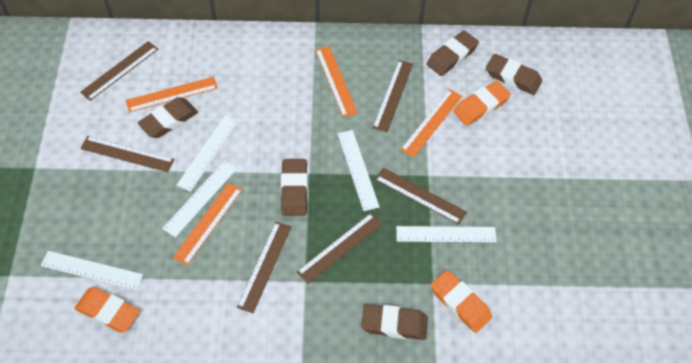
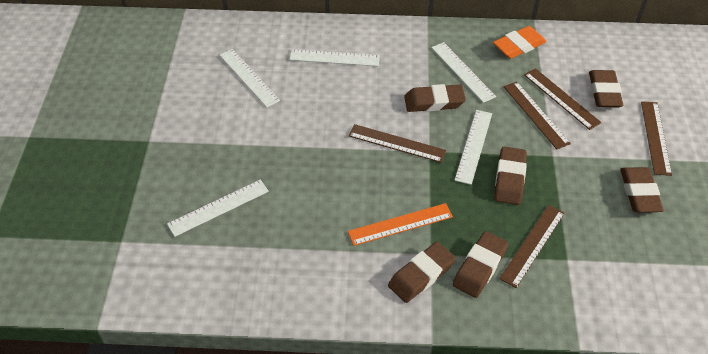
brown eraser: [137,97,198,138] [281,159,308,216] [361,304,428,340] [427,30,479,76] [486,54,542,95] = 5 -> [388,242,456,303] [404,84,466,112] [453,231,508,298] [495,147,527,205] [589,70,623,107] [620,167,664,212] = 6
brown ruler: [80,41,158,101] [80,136,174,172] [237,222,291,313] [297,213,383,284] [372,60,413,132] [375,167,467,224] = 6 -> [348,124,446,163] [499,205,565,288] [504,81,571,149] [524,68,602,130] [641,101,672,176] = 5
orange eraser: [74,287,140,332] [430,270,492,333] [453,81,511,126] = 3 -> [493,26,547,59] = 1
orange ruler: [126,77,218,112] [173,183,242,265] [315,46,358,117] [400,89,462,158] = 4 -> [348,203,453,246] = 1

